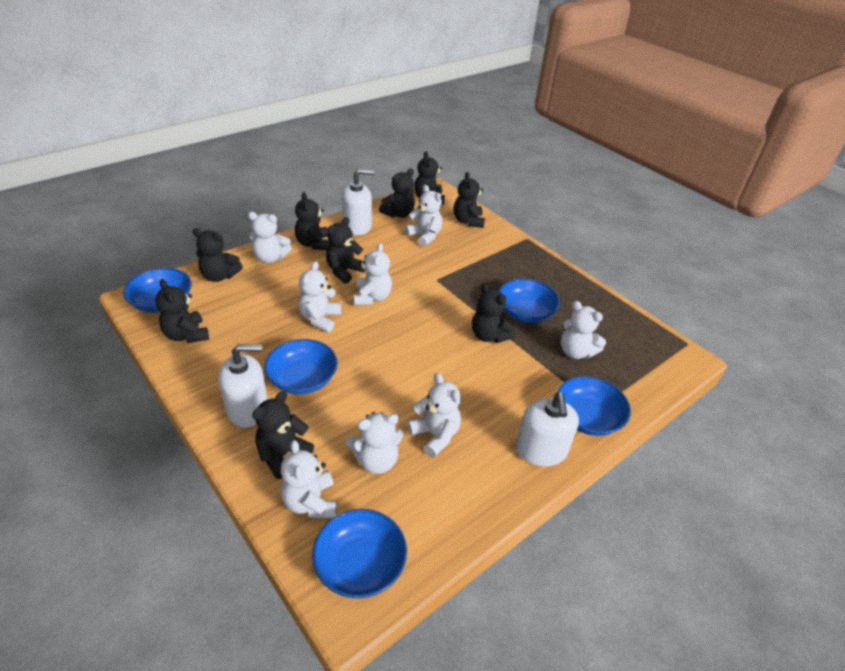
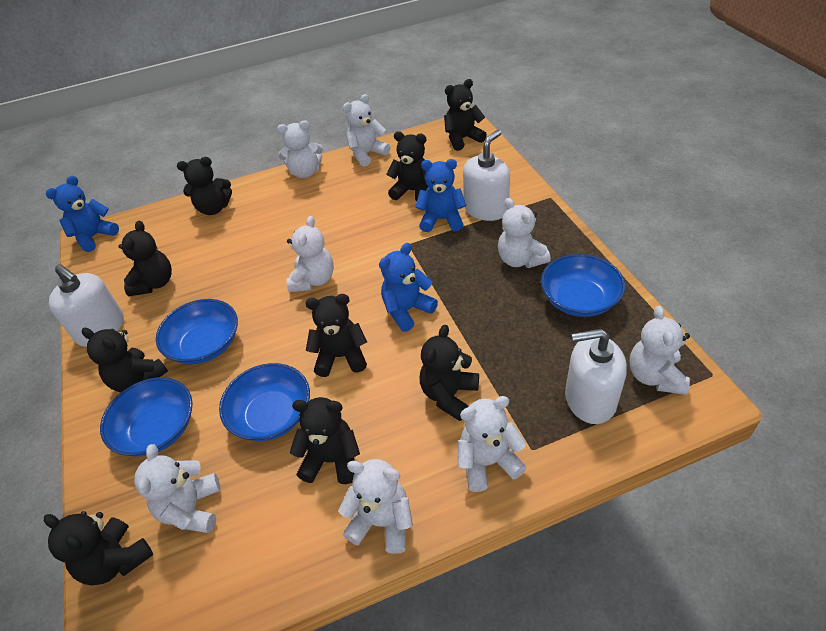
blue bowl: [123,268,192,313] [264,339,338,394] [312,509,407,599] [499,279,560,323] [557,376,631,436] = 5 -> [100,377,193,456] [156,299,238,364] [219,363,310,441] [541,254,625,317] = 4
blue teddy bear: none = 0 -> [46,175,119,252] [379,243,438,332] [415,159,466,232] = 3

